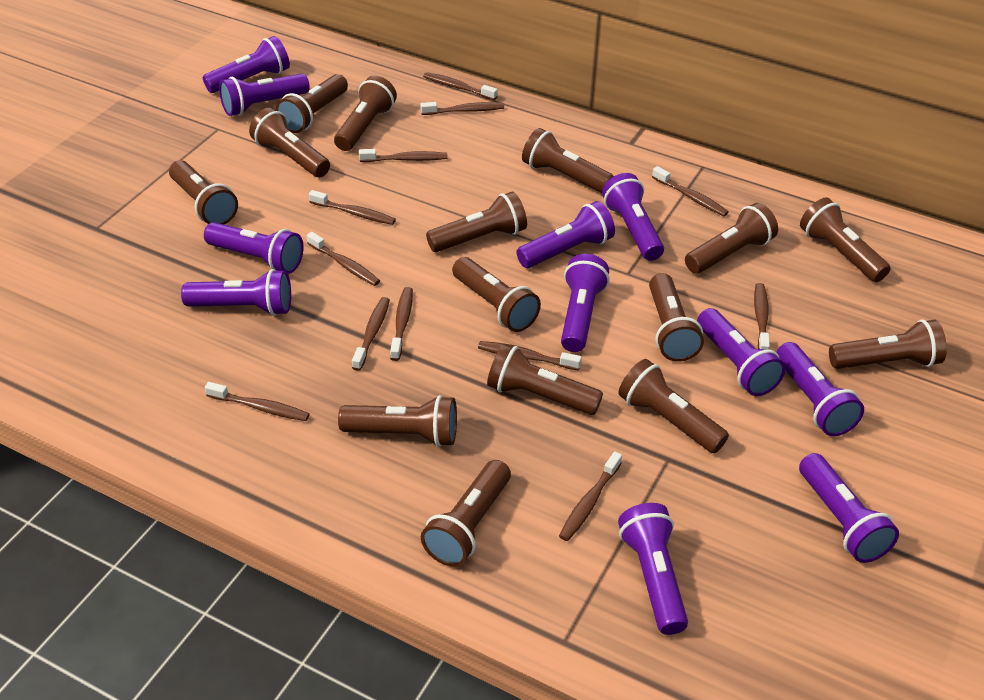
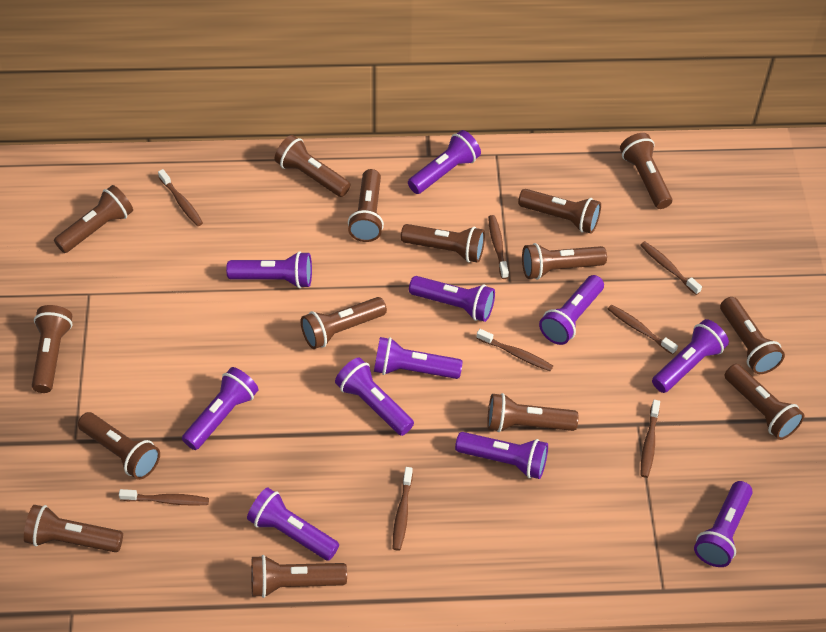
brown toothbrush: [205,382,310,421] [307,232,380,286] [309,190,396,225] [352,297,390,371] [359,149,448,162] [390,287,413,361] [420,102,504,115] [423,72,498,100] [478,341,582,370] [559,451,622,541] [652,166,729,216] [754,283,770,350] = 12 -> [119,489,209,506] [158,169,203,226] [393,467,413,551] [476,329,553,371] [488,215,509,279] [608,304,678,355] [640,241,702,295] [641,400,660,478] = 8

